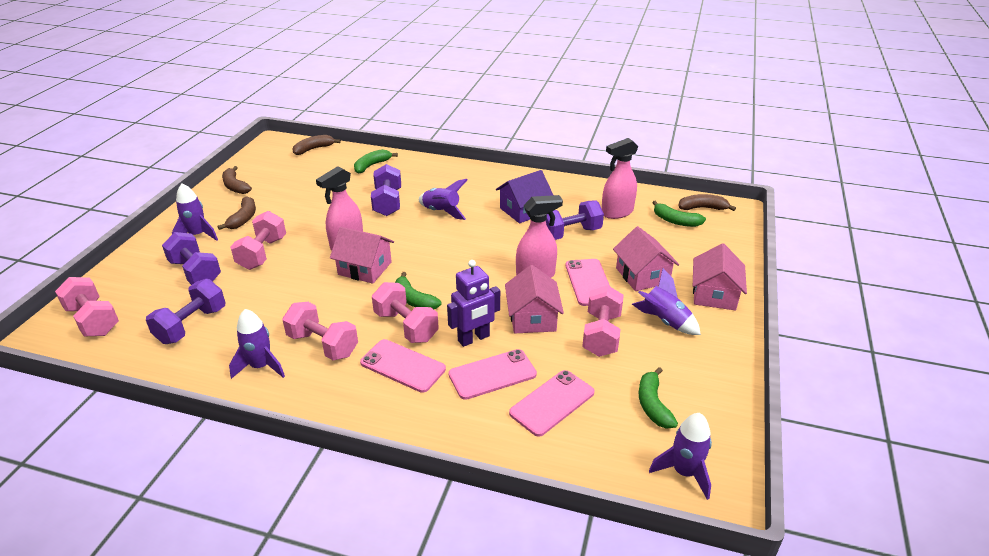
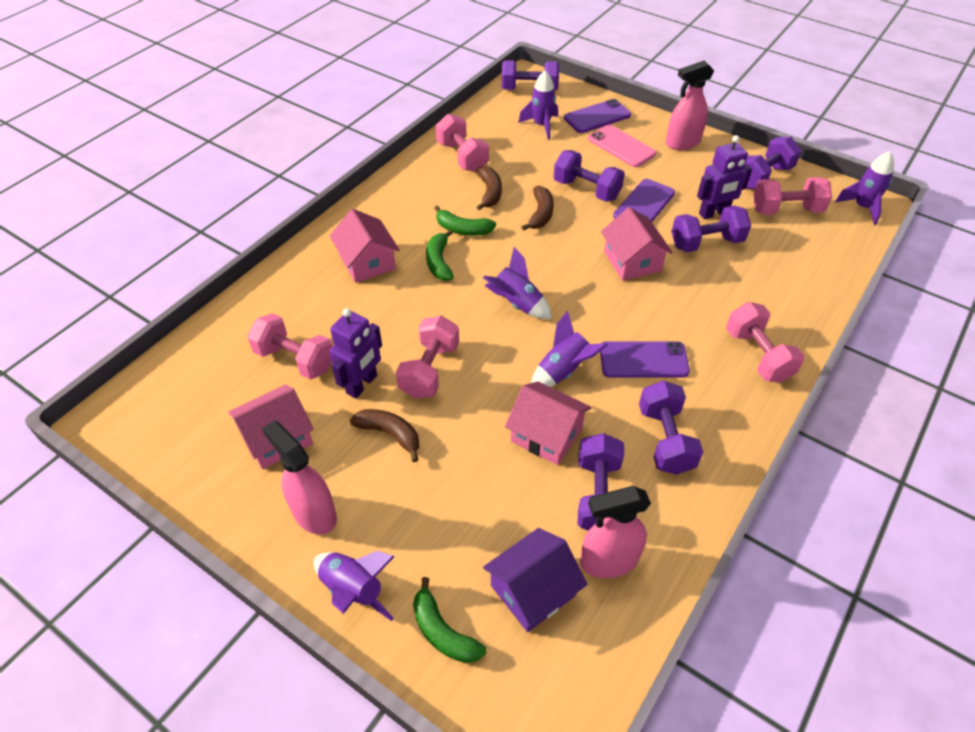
brown banana: [217,196,256,230] [222,166,252,194] [292,135,341,155] [678,194,736,211] = 4 -> [350,409,419,462] [477,166,502,210] [521,186,554,231] = 3
green banana: [354,149,398,174] [395,272,441,309] [639,367,678,429] [652,200,706,227] = 4 -> [413,577,486,663] [426,230,454,281] [434,205,496,236] = 3
pink phone: [360,339,446,393] [448,349,537,400] [509,370,595,437] [565,259,610,306] = 4 -> [588,124,656,167] = 1
purple dumbbell: [146,279,225,344] [162,232,221,285] [371,164,401,216] [546,201,604,240] = 4 -> [502,60,559,91] [554,150,625,202] [578,433,624,530] [639,380,703,475] [671,205,751,252] [745,137,801,189] = 6
purple phone: none = 0 -> [564,99,631,133] [600,341,690,378] [613,179,675,222] = 3
purple robot: [447,260,500,347] = 1 -> [329,308,382,398] [697,135,752,219] = 2

